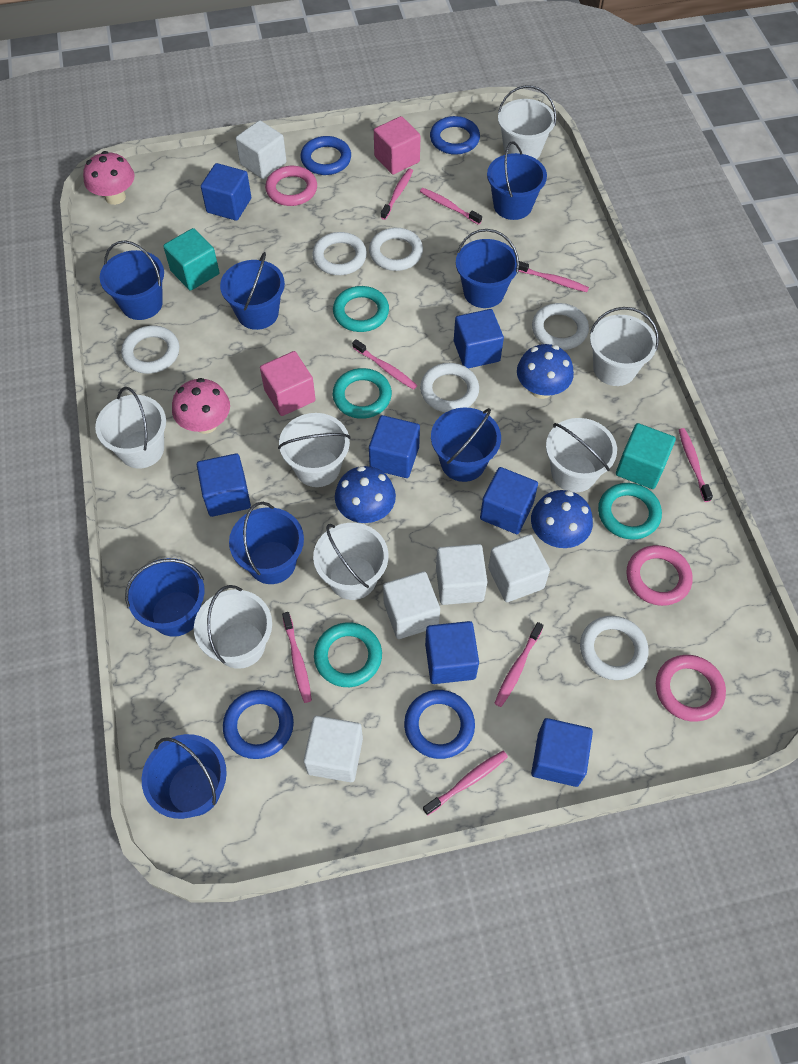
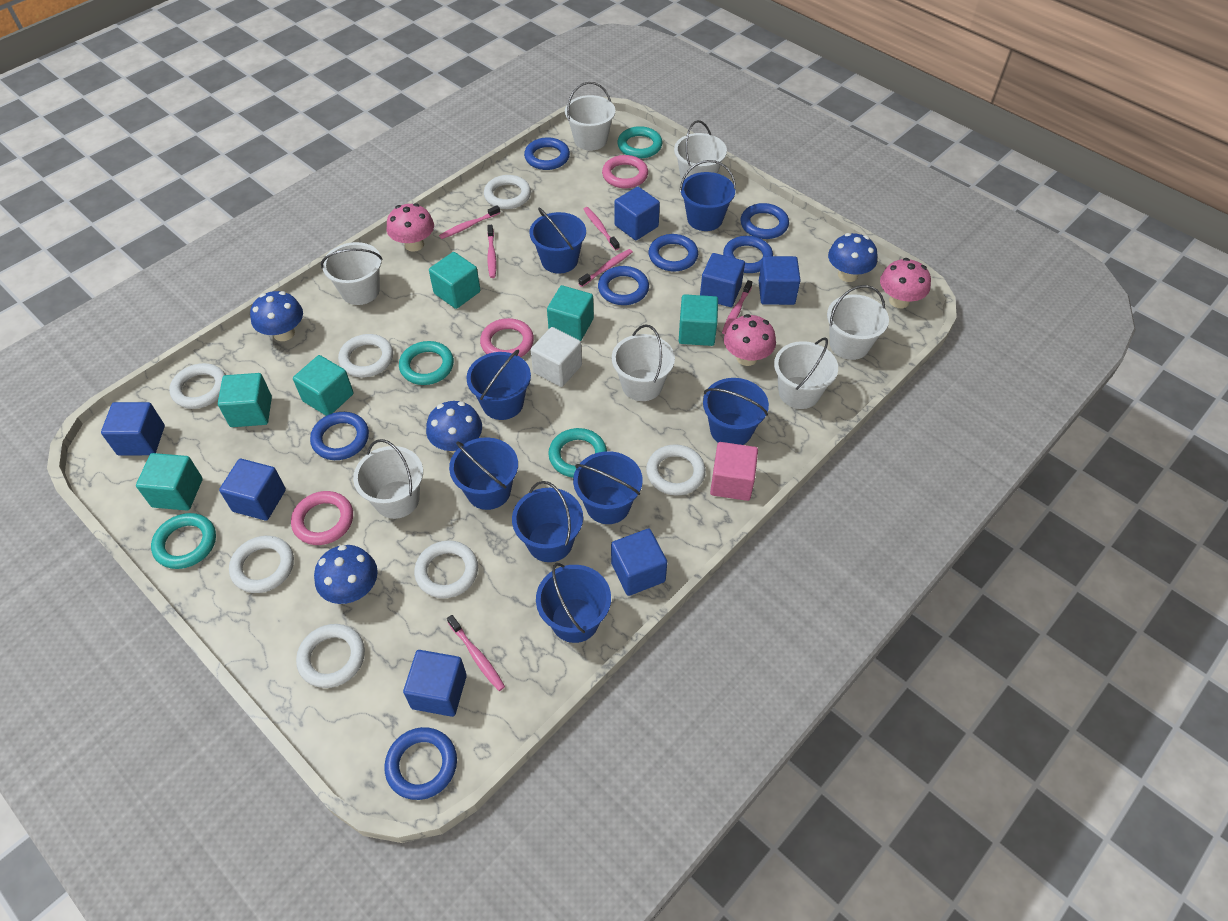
blue mushroom: [335,466,396,523] [517,344,574,399] [531,490,593,548] = 3 -> [250,291,303,341] [314,545,378,604] [426,401,482,453] [828,233,877,282] = 4
blue ring: [223,690,294,759] [300,136,351,175] [404,690,475,759] [430,116,480,155] = 4 -> [310,412,369,460] [384,727,457,800] [524,137,570,170] [598,266,649,305] [649,234,698,271] [723,236,773,273] [741,203,789,239] = 7
pink cube: [260,351,316,416] [374,116,420,174] = 2 -> [710,442,758,501] = 1
pink mushroom: [83,151,134,205] [172,378,230,434] = 2 -> [387,203,434,252] [724,314,776,366] [880,258,931,308] = 3
pink toothbrush: [282,612,312,703] [352,339,417,390] [380,168,413,220] [420,188,482,225] [423,751,508,816] [494,622,543,707] [519,261,589,292] [679,428,713,502] = 8 -> [439,205,500,239] [447,615,505,691] [487,225,496,278] [578,249,633,287] [584,207,619,250] [722,280,752,335] = 6
turquoise cube: [163,228,219,291] [616,423,676,489] = 2 -> [136,453,203,511] [218,373,272,427] [293,355,354,416] [429,252,480,309] [547,285,594,341] [679,294,718,346] = 6
white cube: [236,120,286,179] [304,716,363,782] [383,571,440,639] [436,544,487,605] [488,534,550,602] = 5 -> [531,327,582,387] = 1
white ring: [121,325,179,374] [312,232,367,275] [369,228,423,271] [420,363,479,413] [532,303,589,350] [580,616,648,680] = 6 -> [169,363,226,409] [229,536,294,593] [296,624,365,688] [338,334,393,377] [414,540,478,598] [484,175,531,209] [646,444,706,495] = 7

